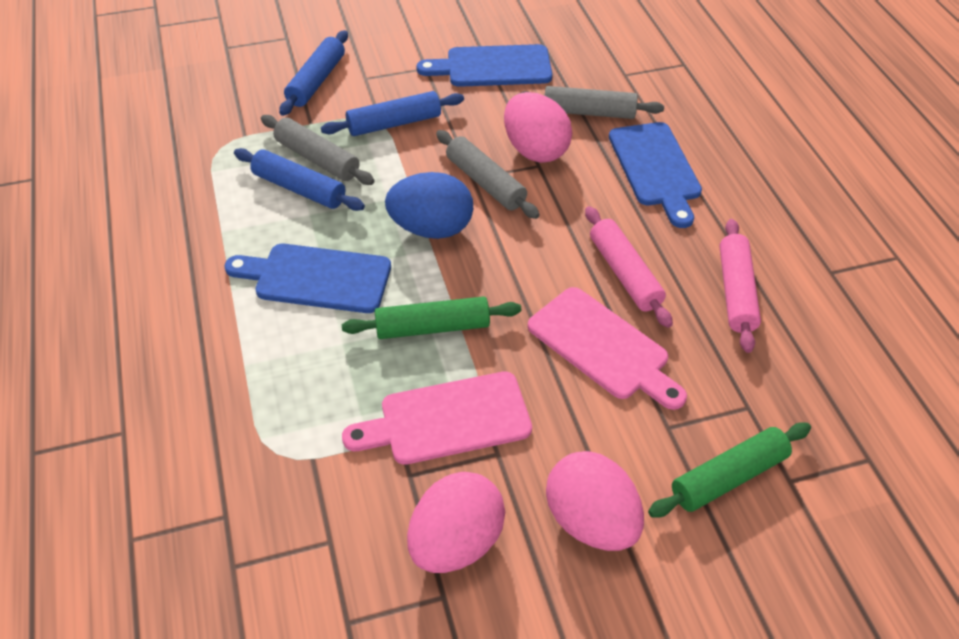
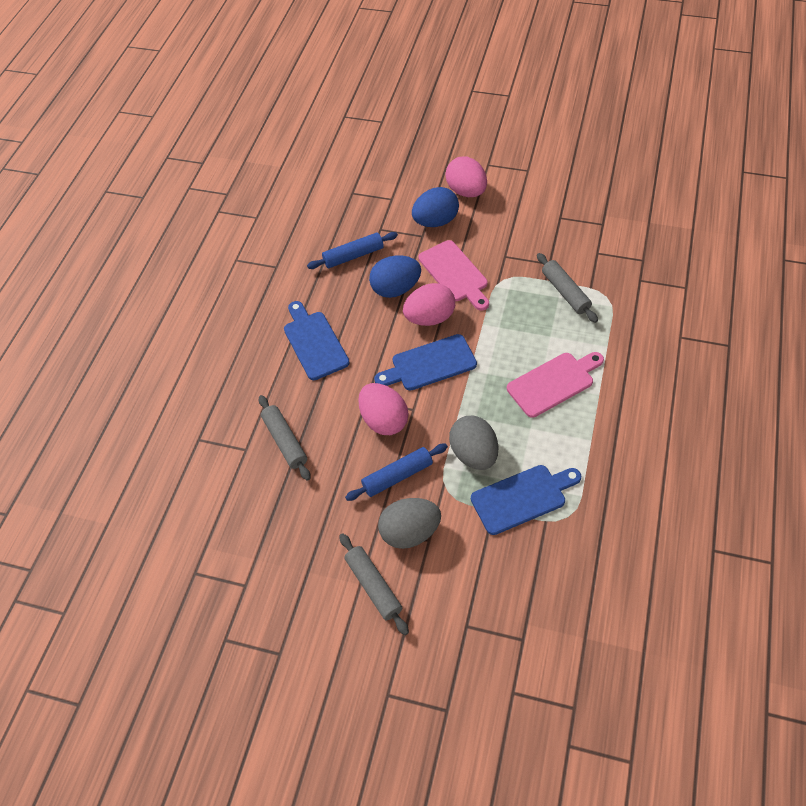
blue egg: [385,172,473,239] = 1 -> [369,255,421,298] [412,187,459,227] = 2
blue rolling pin: [234,148,365,211] [279,30,348,116] [321,91,464,136] = 3 -> [307,232,398,269] [345,444,448,501] = 2
green rolling pin: [342,296,521,339] [648,422,811,518] = 2 -> none = 0
grey egg: none = 0 -> [378,498,441,549] [449,416,498,470] = 2
pink rolling pin: [585,206,673,328] [719,219,761,353] = 2 -> none = 0

